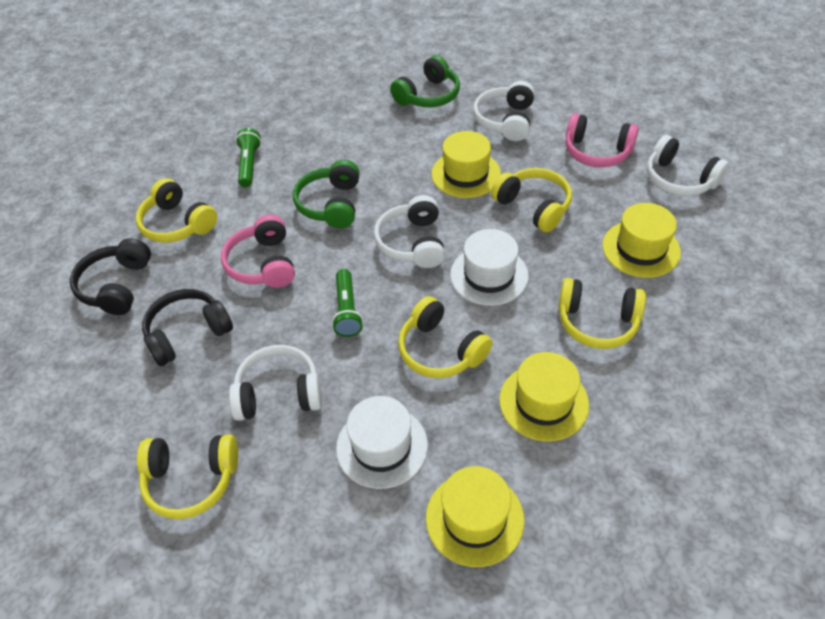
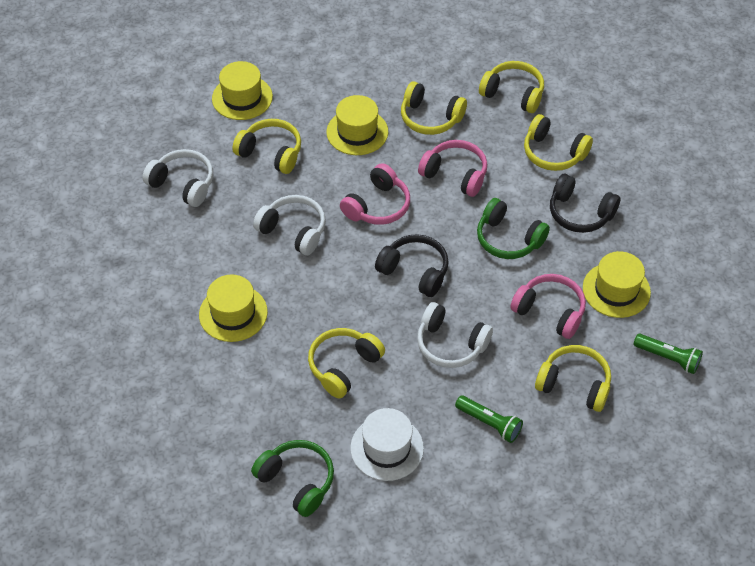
pink headphones: [221,215,295,288] [566,113,639,167] = 2 -> [340,163,410,225] [418,140,487,197] [510,274,586,339] = 3
white hat: [336,396,428,489] [450,229,529,306] = 2 -> [350,408,424,481] = 1
white headphones: [229,345,322,421] [374,195,445,268] [473,81,534,141] [647,135,729,196] = 4 -> [142,149,213,207] [253,195,326,255] [417,302,493,368] = 3
yellow headphones: [136,178,217,243] [137,434,238,519] [398,296,492,378] [491,168,572,232] [559,278,646,349] = 5 -> [232,119,301,174] [308,328,385,399] [401,81,467,135] [479,61,544,113] [524,114,593,171] [535,345,611,412] = 6

